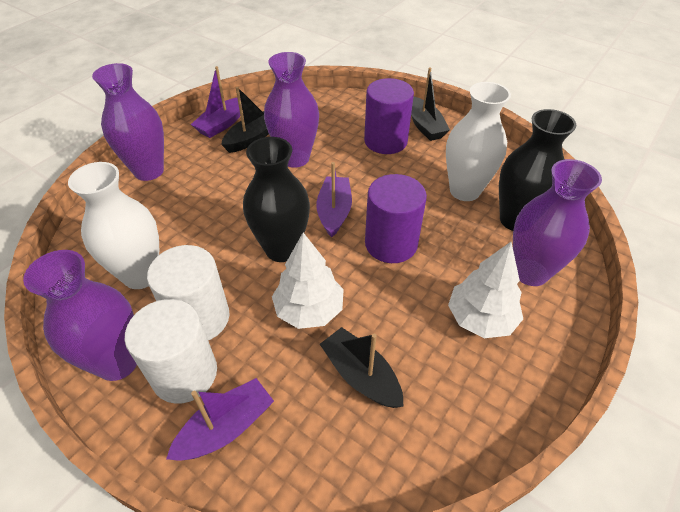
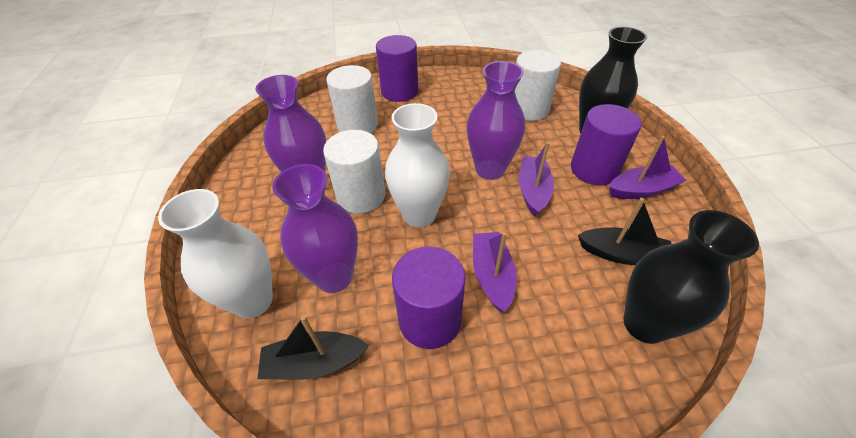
black boat: [221,87,269,153] [320,327,404,408] [411,67,450,141] = 3 -> [257,316,369,380] [578,198,671,265] = 2
purple cylinder: [364,78,414,154] [365,174,427,263] = 2 -> [376,35,418,102] [392,246,466,349] [571,104,642,185] = 3
purple vase: [23,250,137,381] [92,63,164,181] [264,52,319,168] [513,159,602,286] = 4 -> [255,75,326,172] [272,164,358,293] [467,61,525,180] = 3
white cylinder: [125,299,217,403] [147,245,230,340] = 2 -> [323,130,385,214] [326,65,378,133] [515,50,561,121] = 3
white tree: [272,233,344,329] [448,242,523,338] = 2 -> none = 0

